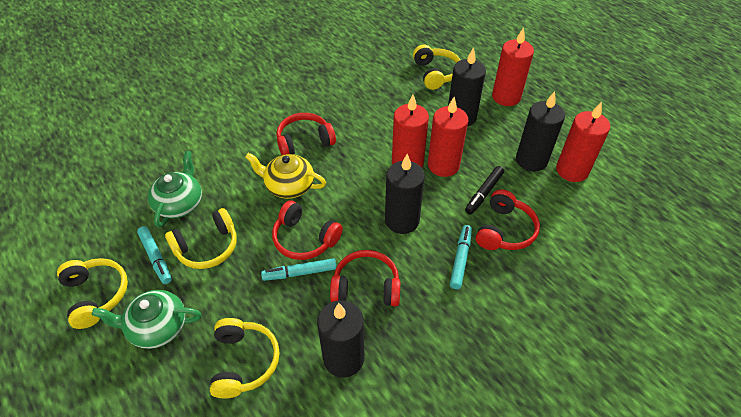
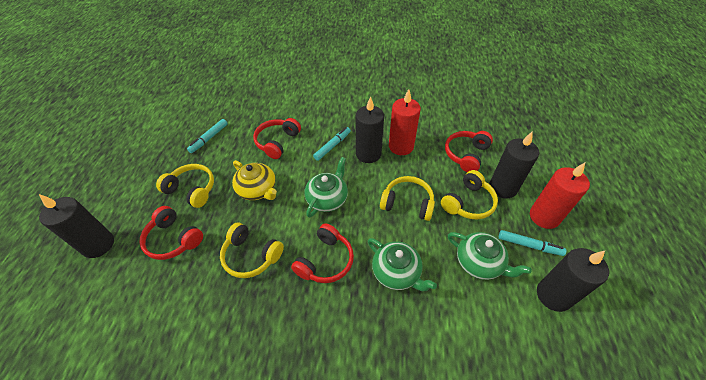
black marker: [465,166,504,214] = 1 -> none = 0
green teapot: [92,290,201,349] [148,151,202,227] = 2 -> [304,157,348,218] [368,238,437,292] [448,232,532,280] = 3
red candle: [392,95,429,168] [428,97,469,177] [492,27,534,106] [556,102,610,182] = 4 -> [389,89,421,155] [530,162,590,229] = 2

